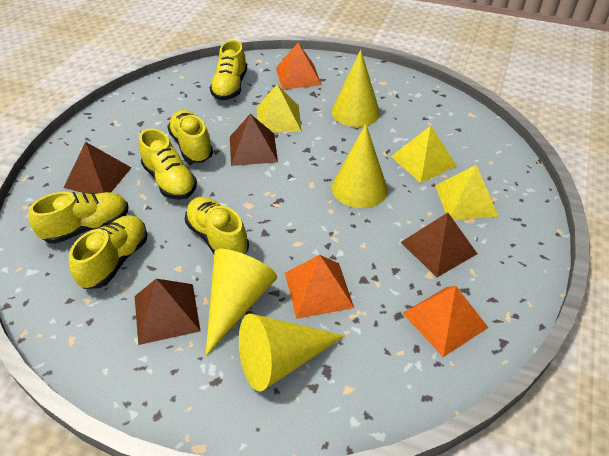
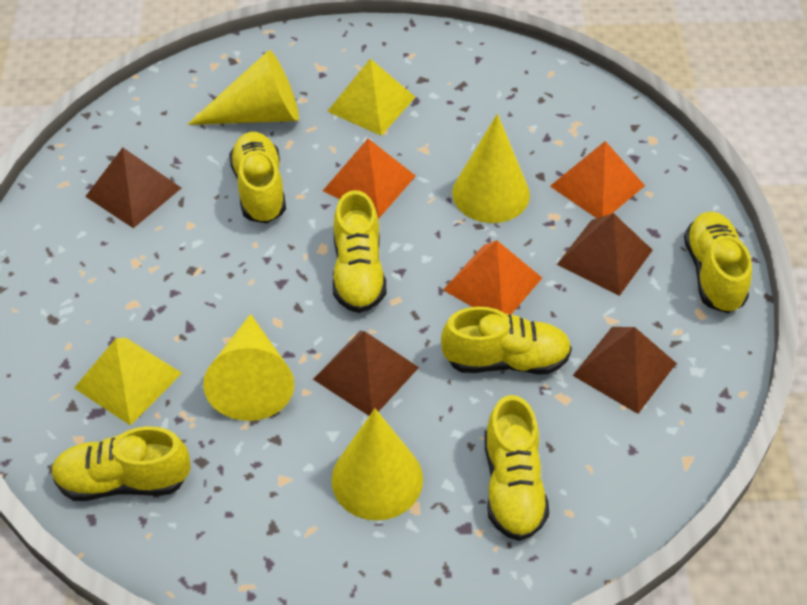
yellow pyramid: [257,84,301,133] [391,126,457,183] [435,165,498,220] = 3 -> [74,338,182,426] [327,59,415,136] = 2

